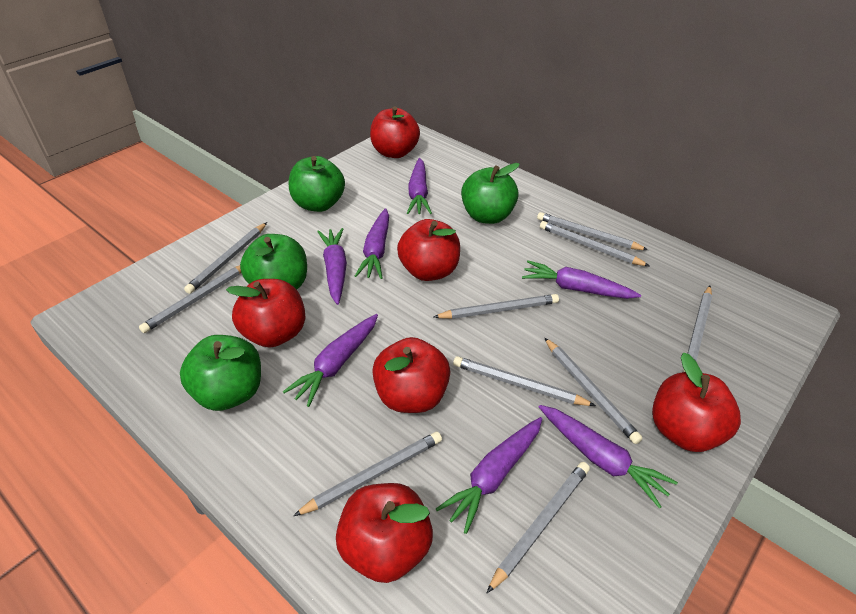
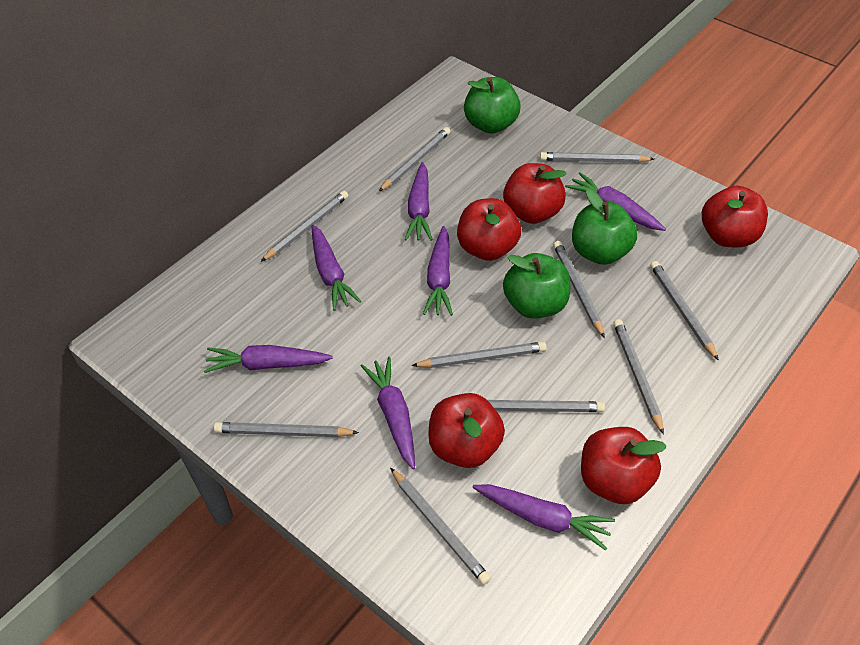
green apple: [180,335,261,411] [240,234,307,290] [289,156,345,212] [461,163,520,224] = 4 -> [464,77,521,134] [503,253,570,319] [572,188,637,265] = 3
red apple: [226,279,305,347] [336,483,433,583] [370,106,420,158] [372,337,450,413] [397,219,460,281] [652,353,741,452] = 6 -> [428,393,505,468] [457,198,521,261] [503,163,567,224] [581,427,667,504] [702,186,768,247] = 5

